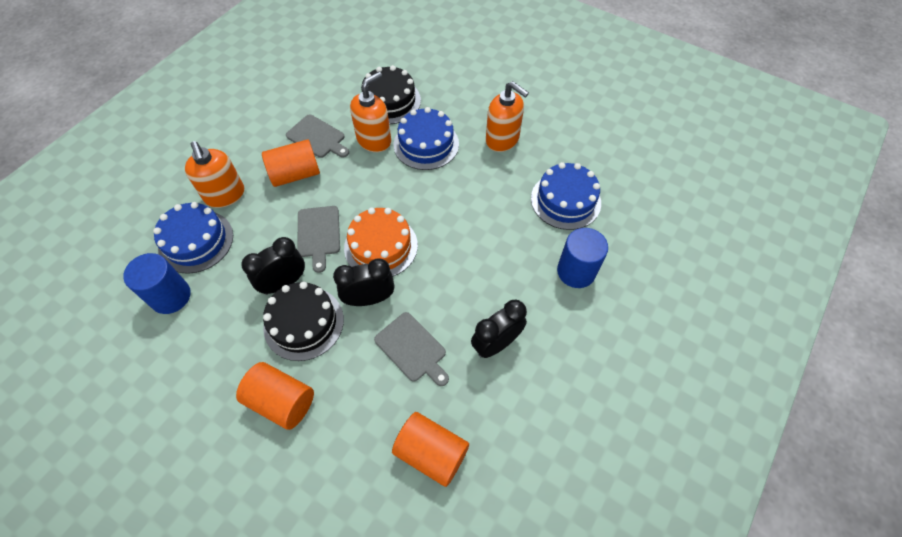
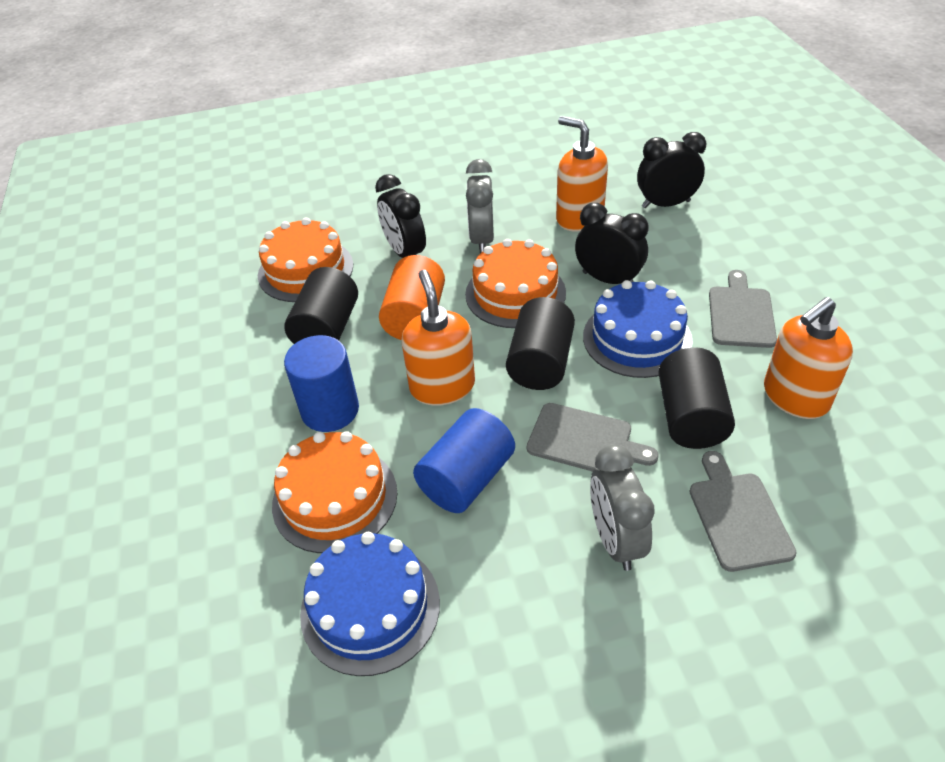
black cake: [263,282,344,361] [361,65,421,124] = 2 -> none = 0
black cylinder: none = 0 -> [284,267,358,344] [506,297,575,390] [658,347,735,449] = 3
blue cake: [153,202,233,274] [394,107,459,170] [531,162,601,230] = 3 -> [300,532,440,676] [583,280,693,378] = 2
grey clock: none = 0 -> [466,159,494,253] [590,444,655,571] = 2
orange cake: [344,208,418,276] = 1 -> [258,218,353,302] [272,431,397,553] [465,239,566,328] = 3
orange cylinder: [236,362,314,430] [262,139,320,187] [392,412,469,487] = 3 -> [379,255,445,340] = 1

